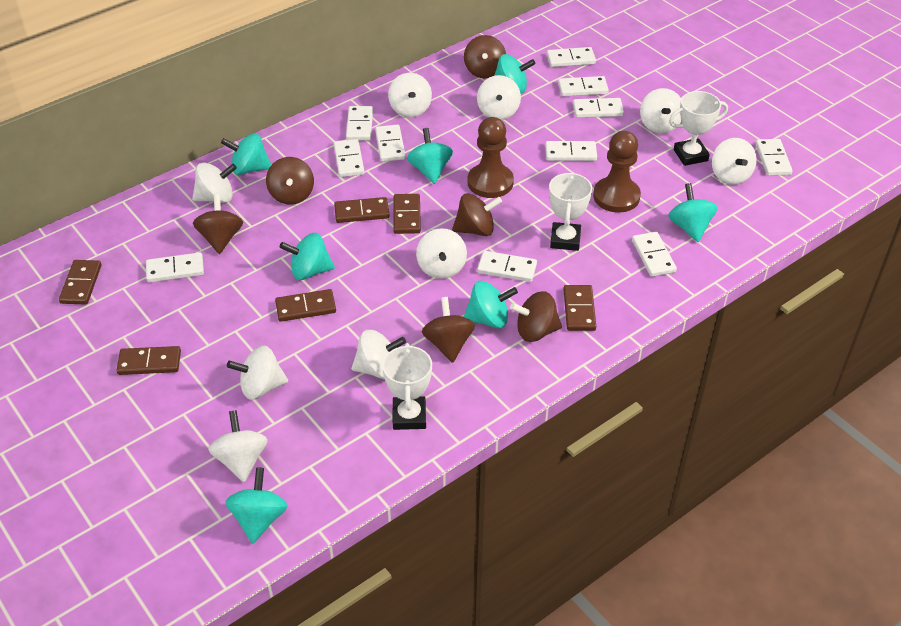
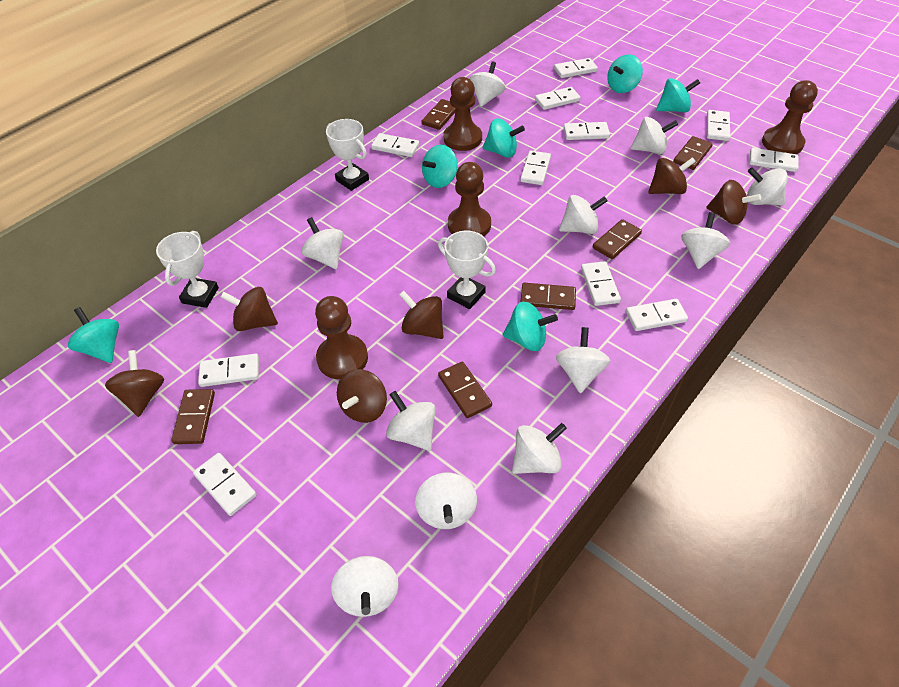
brown pawn: [468,117,514,198] [593,131,641,213] = 2 -> [315,296,368,379] [444,77,482,151] [448,162,491,236] [762,80,818,154] = 4
turquoise spinning top: [221,133,271,175] [225,467,287,544] [280,233,335,280] [407,128,453,184] [464,281,518,328] [494,54,536,93] [668,183,718,242] = 7 -> [68,307,119,363] [422,145,458,188] [483,118,525,158] [502,302,558,351] [607,54,643,93] [656,78,700,113] = 6
white spinning top: [192,163,237,203] [209,410,268,482] [227,346,288,400] [351,330,406,379] [388,73,432,117] [416,228,467,279] [477,75,521,120] [640,88,681,133] [712,138,757,185] = 9 -> [301,217,344,269] [331,556,399,617] [386,391,436,451] [415,473,477,529] [470,61,506,107] [512,423,567,474] [556,327,610,393] [559,195,608,234] [631,117,678,154] [681,212,730,269] [747,167,788,205] = 11

